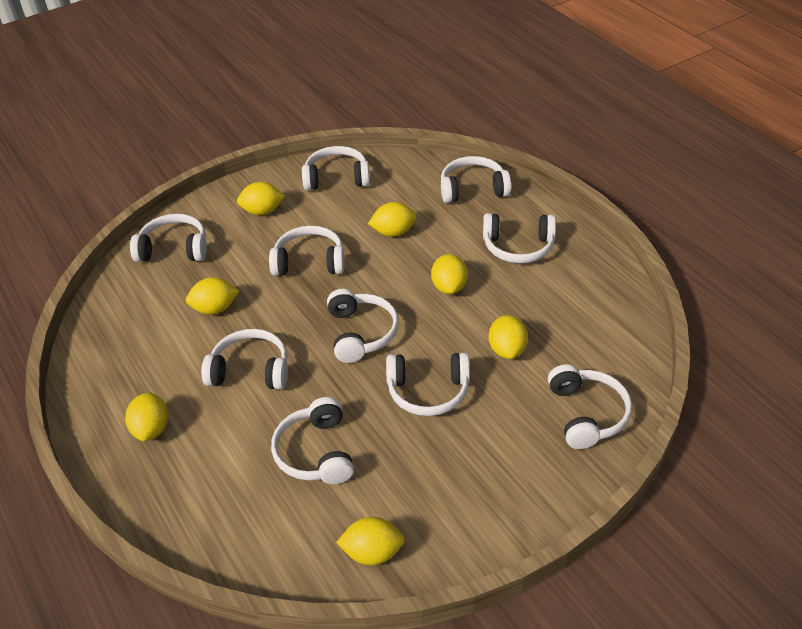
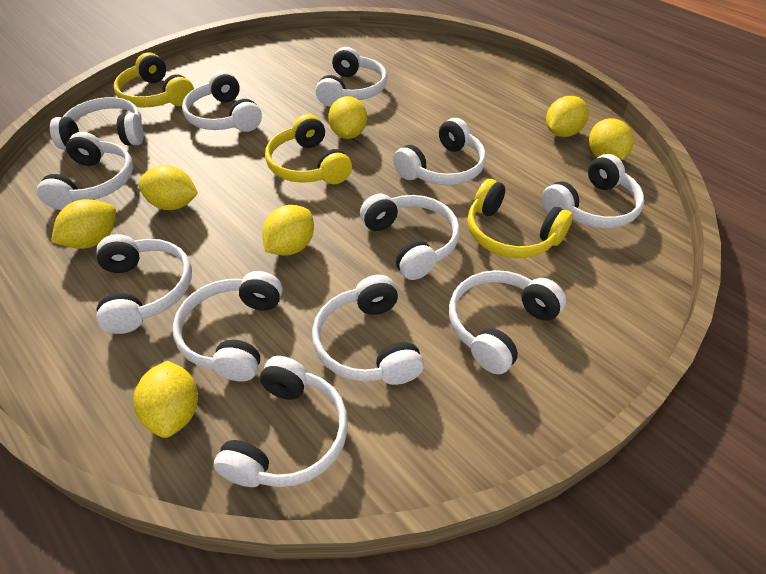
white headphones: [130,214,207,262] [201,329,288,390] [269,226,345,276] [271,397,354,484] [302,146,370,190] [327,289,399,363] [386,353,470,416] [441,156,511,203] [483,213,556,263] [548,364,632,449] = 10 -> [37,132,133,210] [50,97,144,150] [96,234,192,334] [173,271,282,382] [182,71,262,132] [213,356,348,487] [312,275,424,385] [315,47,387,107] [360,194,460,280] [393,118,486,185] [449,270,566,374] [542,154,644,228] = 12
yellow headphones: none = 0 -> [114,52,194,108] [265,114,352,184] [468,179,573,258] = 3

